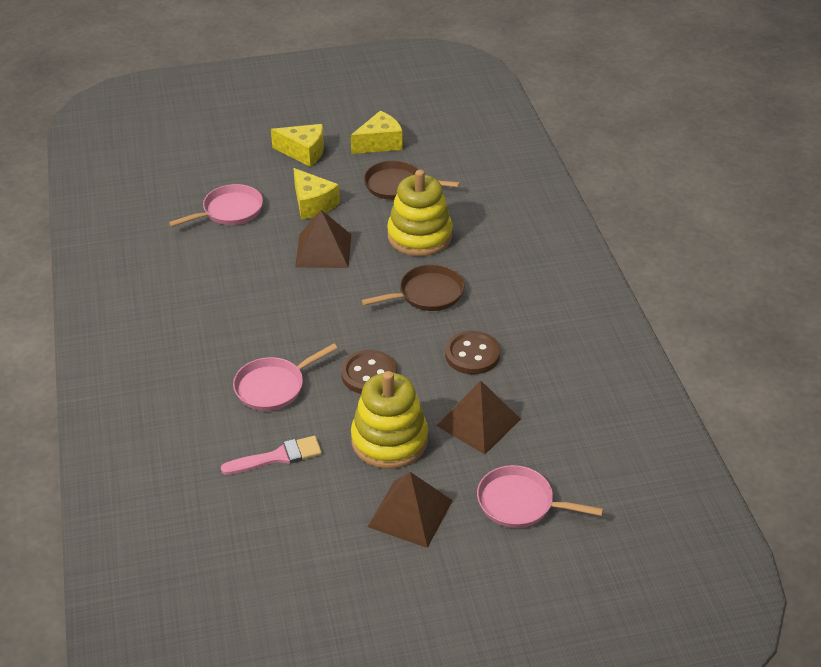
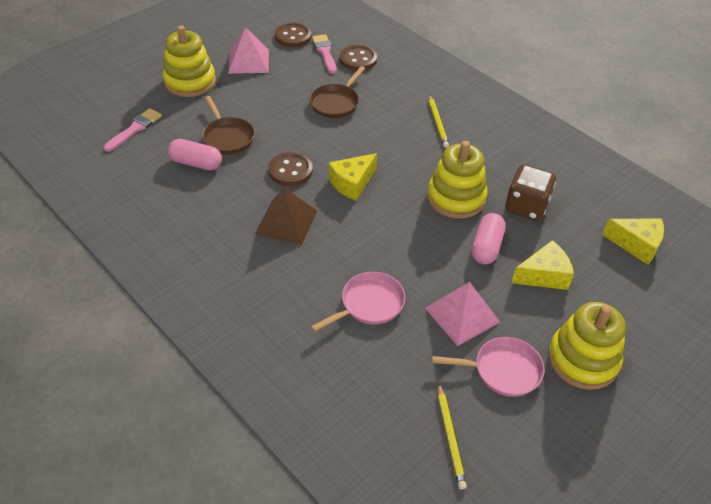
brown button: [341,350,397,394] [445,331,500,374] = 2 -> [268,152,313,186] [275,23,312,47] [340,45,377,71] = 3
brown dice: none = 0 -> [505,164,556,221] = 1
brown pyramid: [295,210,351,268] [368,472,453,548] [436,381,521,454] = 3 -> [255,188,317,245] = 1
pink brush: [221,436,322,475] = 1 -> [103,108,162,152] [312,34,336,74] = 2
pink capsule: none = 0 -> [168,139,222,170] [471,213,506,264] = 2
pink pan: [169,184,263,227] [233,343,338,411] [477,465,603,528] = 3 -> [311,272,405,332] [432,337,545,397] = 2
pink pyramid: none = 0 -> [228,27,269,74] [425,282,500,346] = 2
yellow pencil: none = 0 -> [429,95,449,148] [438,383,467,489] = 2
yellow stacking toy: [351,371,428,469] [387,170,453,256] = 2 -> [163,25,216,97] [427,141,488,219] [548,302,626,390] = 3

